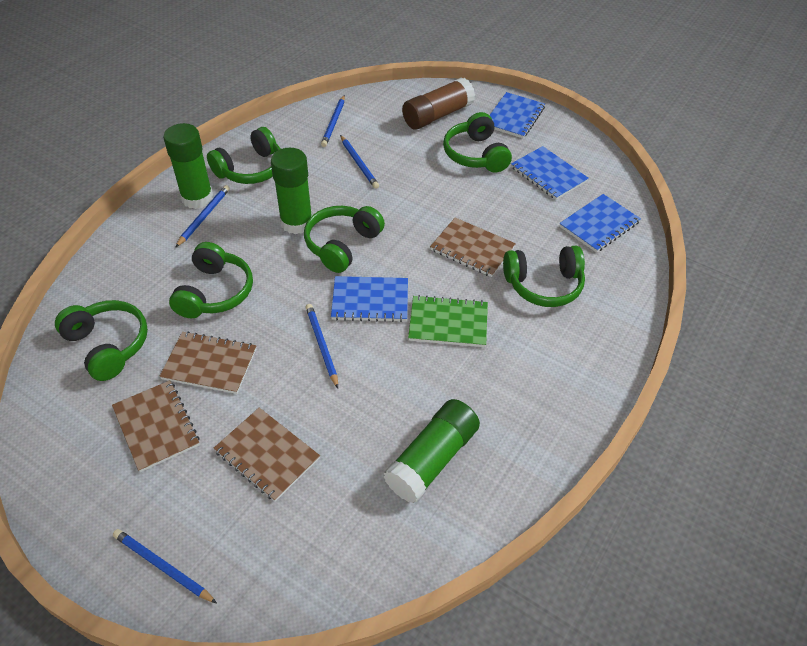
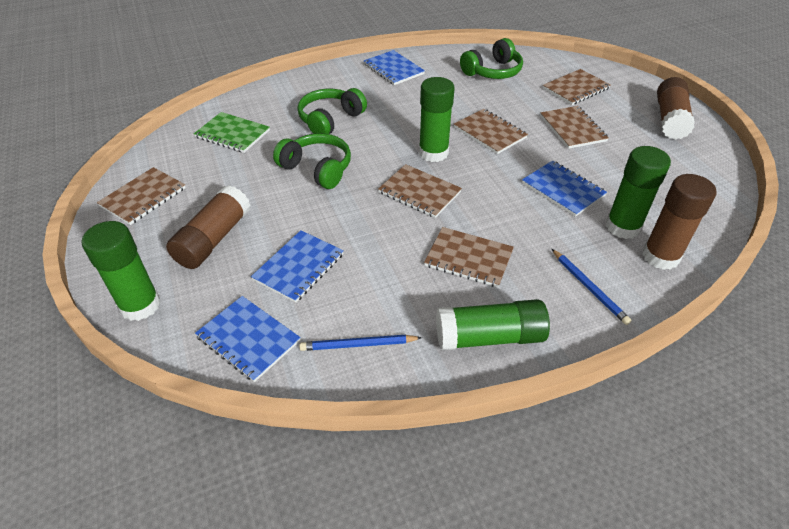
blue pencil: [113,529,217,603] [175,185,230,248] [305,304,338,388] [321,95,345,147] [340,135,379,189] = 5 -> [299,335,422,351] [552,249,632,325] = 2
brown glue stick: [402,77,475,129] = 1 -> [166,185,250,269] [642,174,717,270] [657,77,695,140] = 3
brown notebook: [112,380,200,472] [159,331,256,394] [214,408,320,502] [430,218,516,277] = 4 -> [97,167,186,225] [378,164,462,218] [424,227,514,287] [454,109,528,154] [540,106,609,149] [543,69,610,105] = 6
green glue stick: [163,123,213,209] [271,148,312,234] [383,399,480,503] = 3 -> [82,221,161,321] [419,77,455,162] [436,299,550,350] [606,146,671,239] = 4
green headphones: [55,300,148,381] [169,242,253,318] [207,127,281,184] [304,206,385,273] [443,112,512,173] [503,246,585,307] = 6 -> [273,133,351,189] [298,88,367,134] [460,38,523,79] = 3

